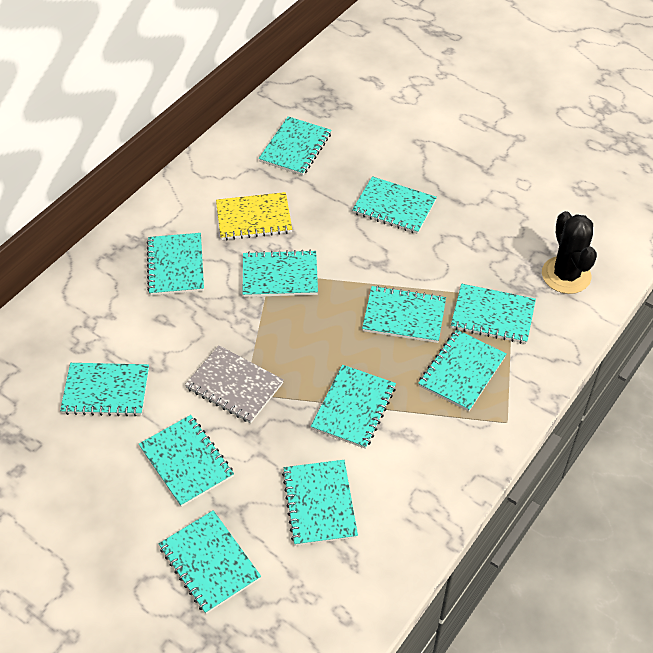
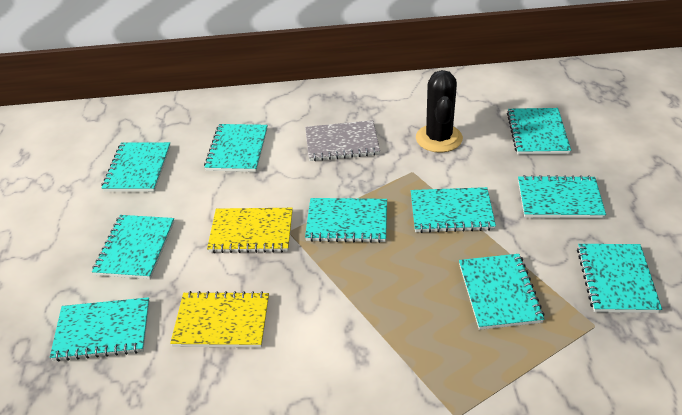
turquoise notebook: [60,363,149,417] [139,415,234,507] [146,233,204,295] [159,510,261,614] [243,250,318,297] [259,116,331,176] [282,460,358,546] [311,365,396,449] [352,176,437,234] [362,285,446,343] [418,329,506,412] [451,284,536,344] = 12 -> [50,297,150,362] [92,215,174,279] [101,142,171,192] [204,124,268,172] [305,198,387,243] [411,187,496,233] [459,254,545,330] [507,108,571,155] [518,175,606,218] [577,244,662,313] = 10
yellow notebook: [216,192,292,240] = 1 -> [170,291,269,348] [207,208,293,253] = 2

